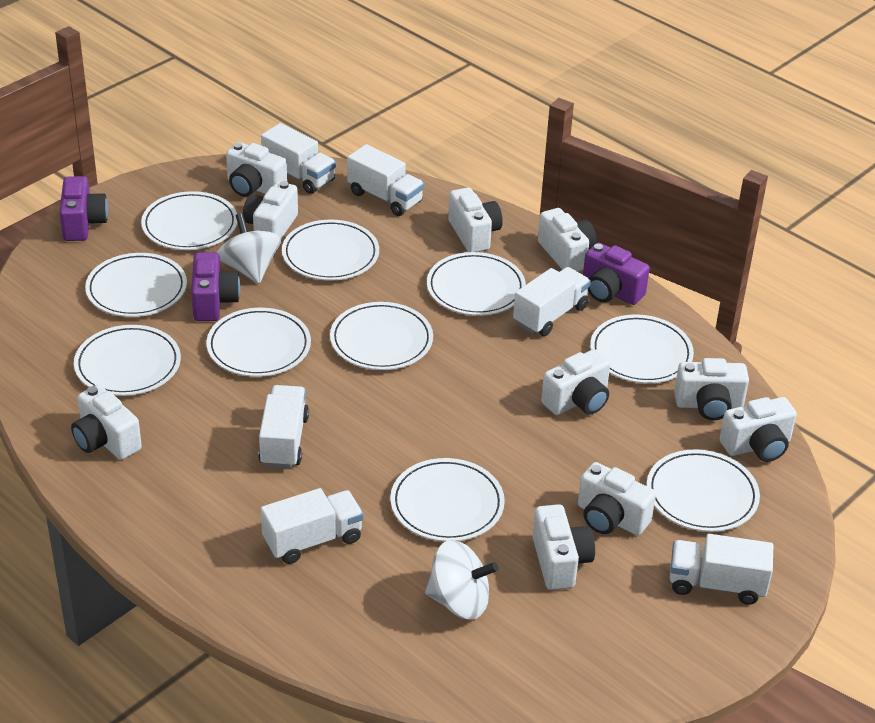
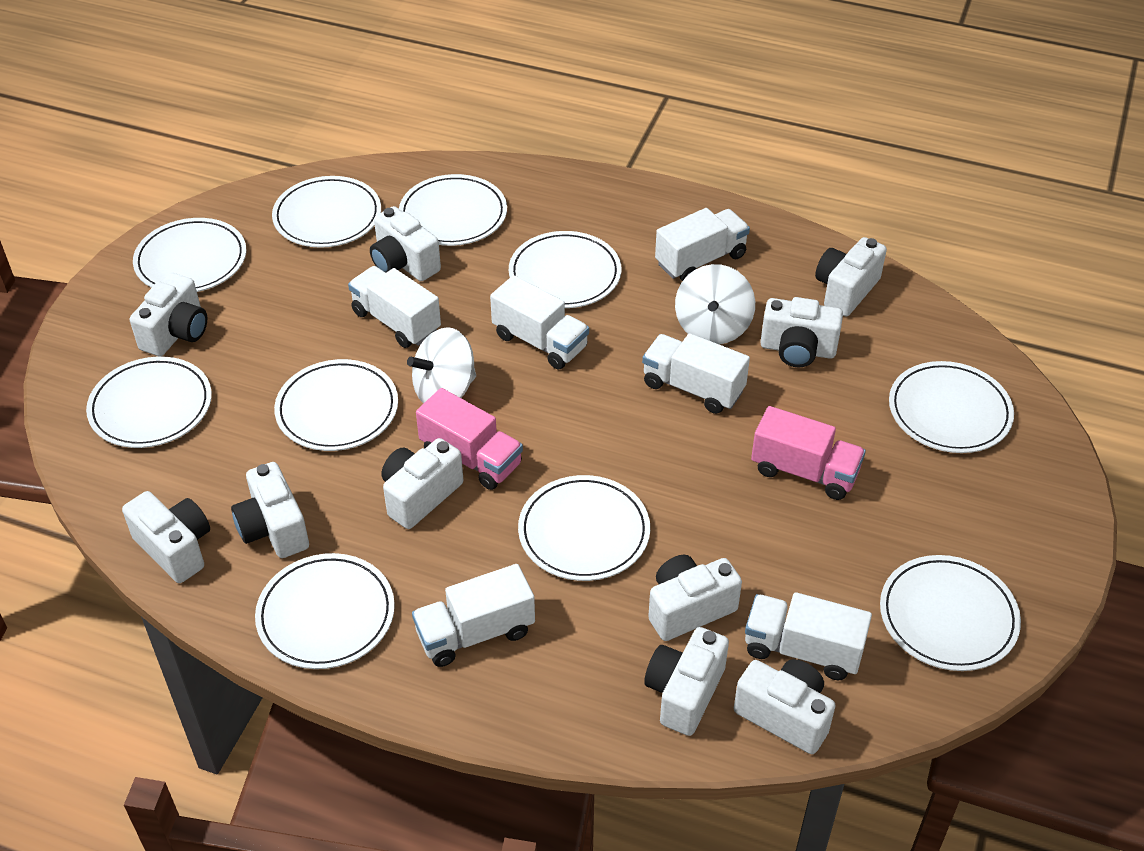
pink truck: none = 0 -> [416,388,523,490] [751,406,866,500] = 2
purple camera: [59,176,108,241] [191,252,240,321] [583,243,650,305] = 3 -> none = 0

